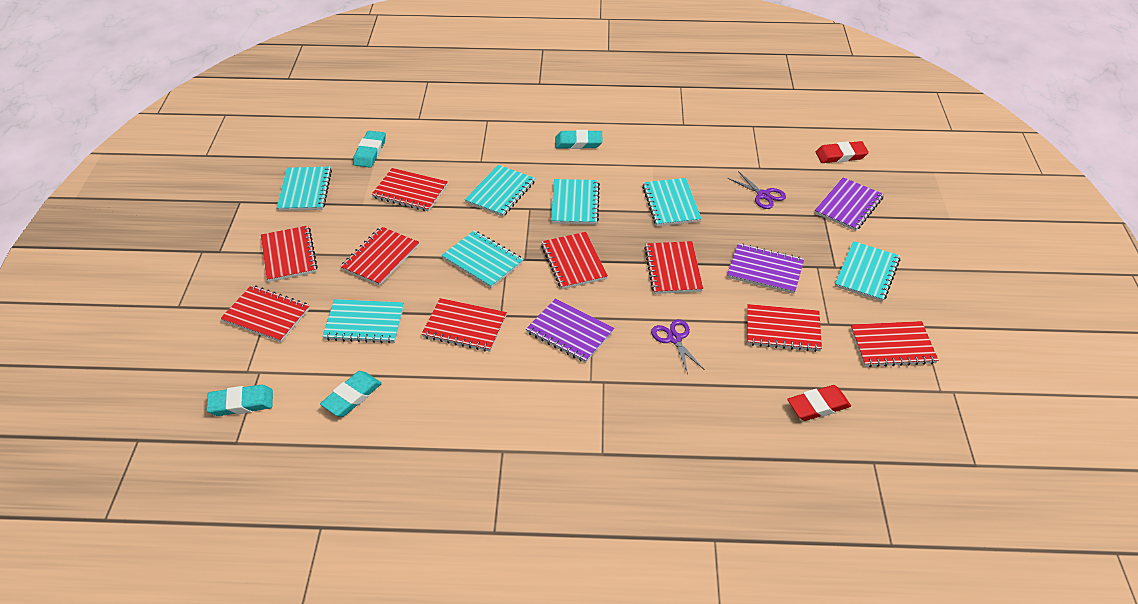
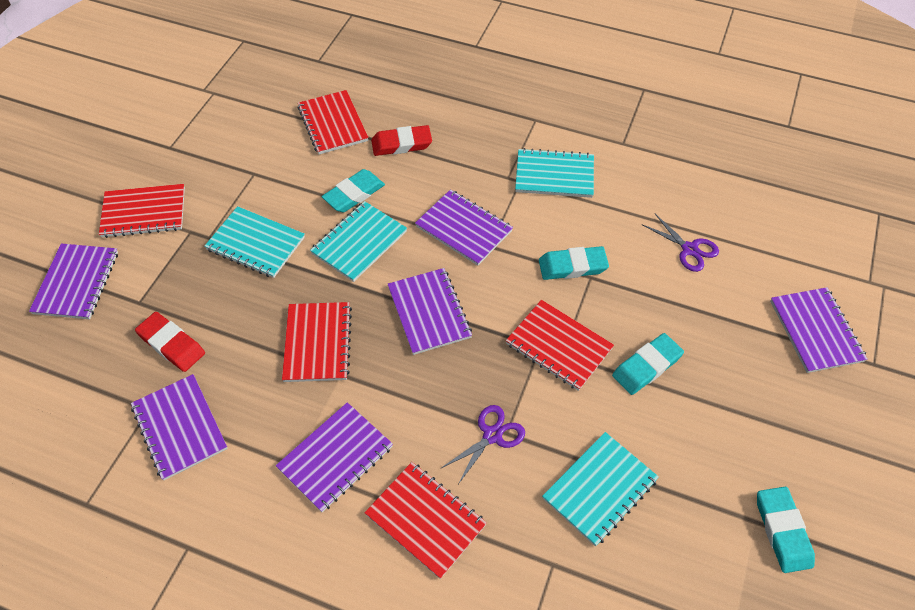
purple notebook: [526,299,614,363] [727,243,804,294] [815,177,884,231] = 3 -> [29,244,118,319] [131,374,228,480] [276,402,393,512] [388,268,472,355] [415,189,513,266] [770,287,867,373] = 6
red notebook: [220,285,310,342] [261,225,318,282] [340,227,419,286] [371,168,448,212] [422,298,507,352] [541,232,608,289] [644,241,703,294] [747,304,822,352] [851,321,938,367] = 9 -> [99,184,185,238] [282,302,352,382] [298,90,369,154] [365,462,487,579] [506,300,614,391] = 5
turquoise notebook: [277,167,332,211] [322,299,404,344] [441,230,524,288] [465,165,535,217] [551,179,600,225] [642,178,702,226] [835,241,900,302] = 7 -> [204,206,305,278] [310,201,407,282] [515,148,594,198] [542,432,659,546] = 4

